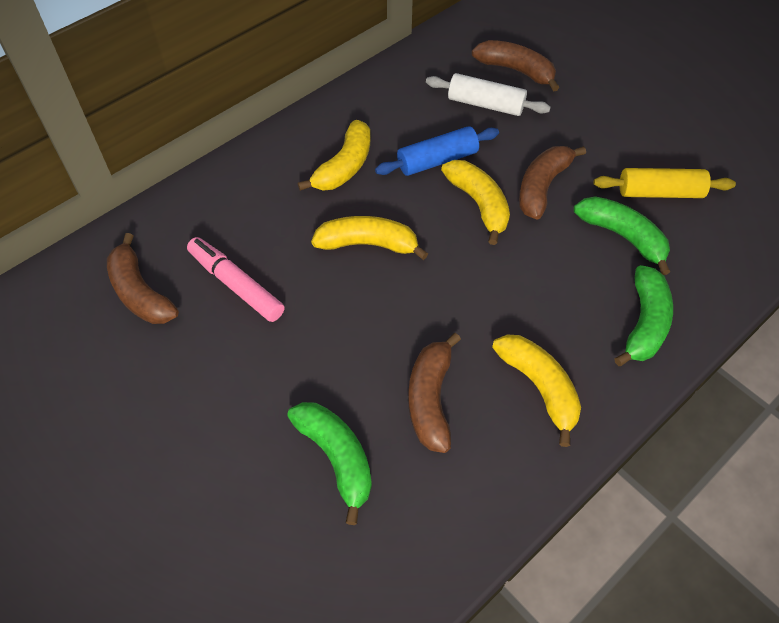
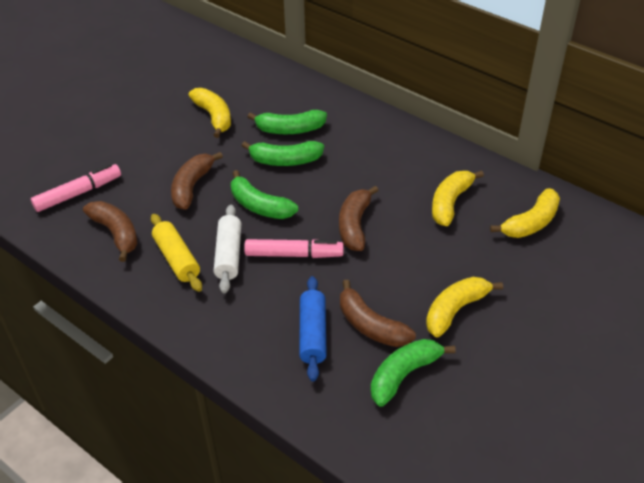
green banana: [287,402,372,525] [574,196,670,275] [614,265,673,366] = 3 -> [231,170,298,219] [242,141,324,166] [247,110,327,134] [371,339,456,407] = 4
pink marker: [187,237,284,322] = 1 -> [31,164,121,212] [244,239,344,258] = 2

